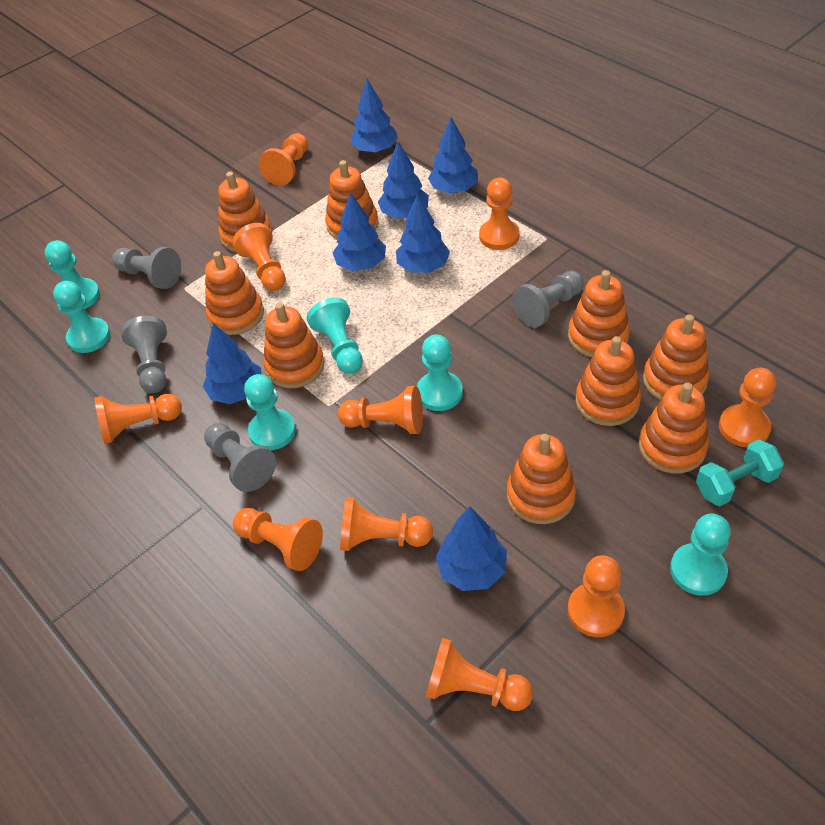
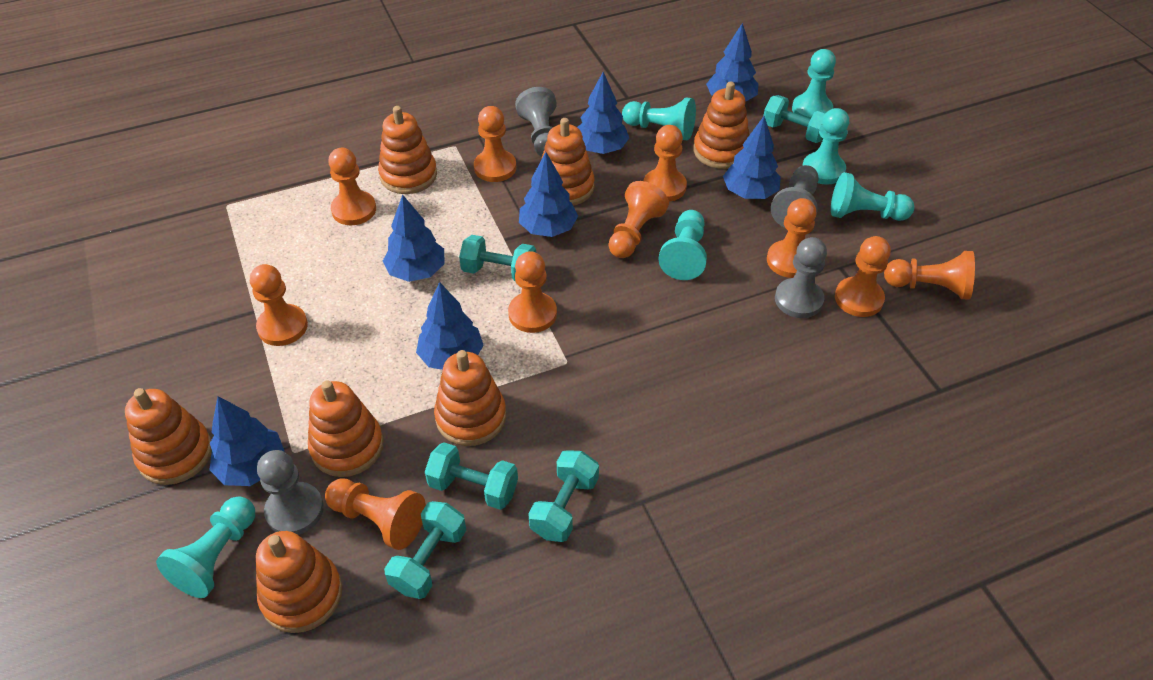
orange stacking toy: [205,251,264,335] [218,172,272,252] [263,303,324,388] [325,160,378,239] [507,434,576,524] [568,270,630,357] [575,336,641,426] [639,382,709,474] [643,314,709,400] = 9 -> [125,388,212,485] [256,531,342,633] [308,380,384,477] [378,106,437,194] [434,350,506,446] [542,118,594,206] [693,82,749,169] = 7
turquoise dumbbell: [696,439,784,506] = 1 -> [384,501,466,599] [425,442,518,510] [459,235,536,281] [528,450,599,542] [763,95,826,143] = 5

